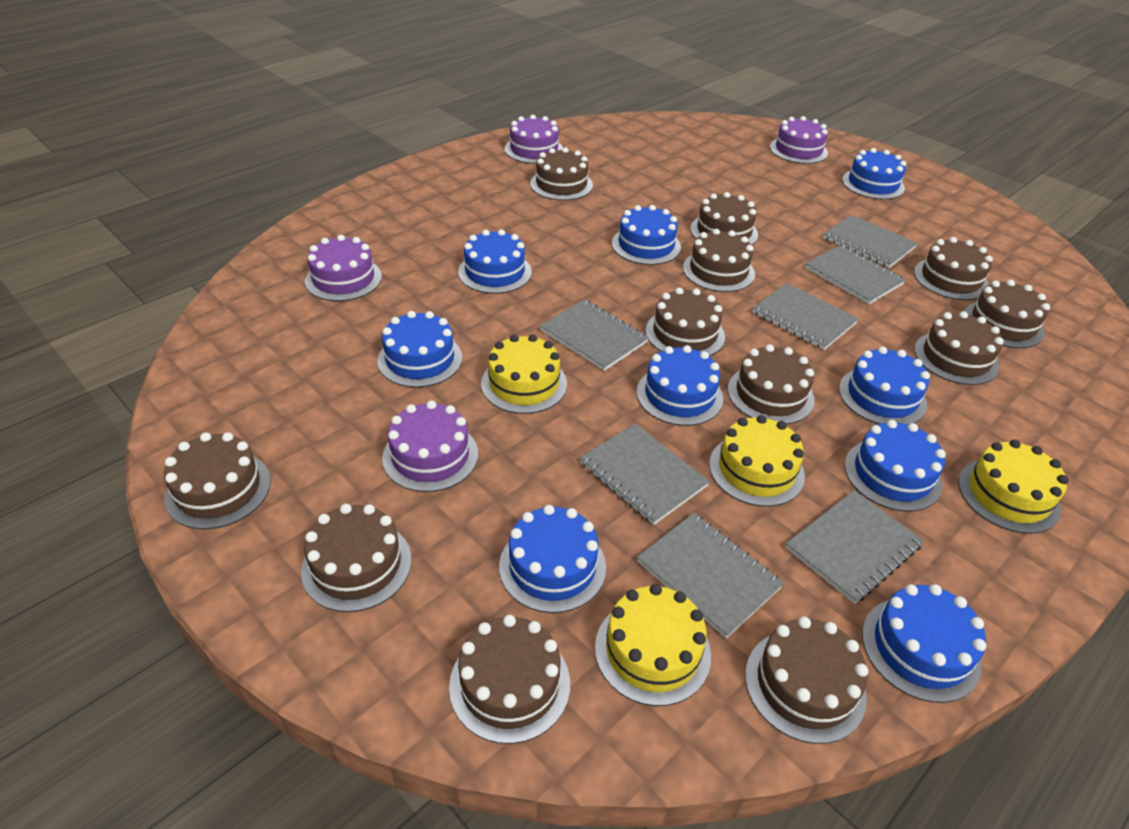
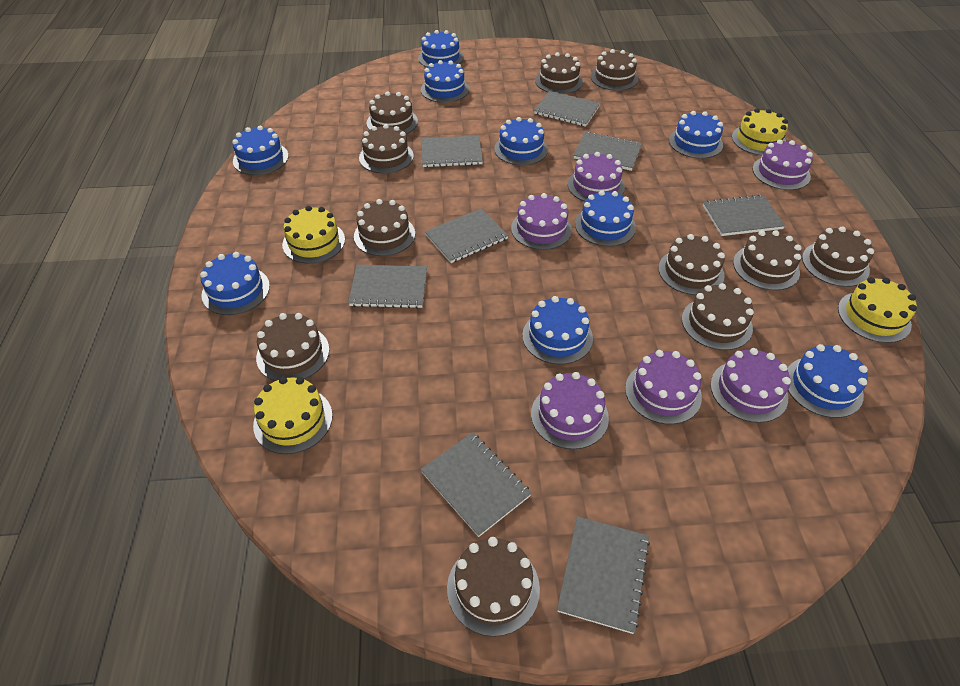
brown cake: [164,432,271,529] [301,504,411,612] [449,615,570,744] [530,147,593,201] [646,288,725,356] [683,229,755,292] [691,192,758,245] [728,344,815,424] [745,616,868,744] [914,237,993,300] [914,311,1004,385] [964,280,1050,348] = 12 -> [256,313,329,381] [354,199,415,256] [359,124,414,173] [367,91,418,134] [447,537,540,637] [535,52,583,94] [591,49,638,91] [658,234,725,295] [682,283,754,350] [733,230,802,290] [802,226,874,287] = 11
grey notebook: [540,299,649,371] [580,423,710,525] [637,513,784,638] [752,283,858,350] [786,490,924,604] [805,245,905,304] [823,215,918,268] = 7 -> [348,265,427,308] [420,432,532,537] [421,136,483,167] [425,209,509,263] [534,91,600,127] [557,516,650,634] [574,131,642,171] [703,195,785,236] = 8
purple cake: [305,235,382,301] [382,401,478,492] [505,115,563,164] [770,116,828,164] = 4 -> [511,193,572,250] [531,372,609,449] [568,152,625,202] [625,350,702,424] [710,348,791,423] [752,139,813,190] = 6

